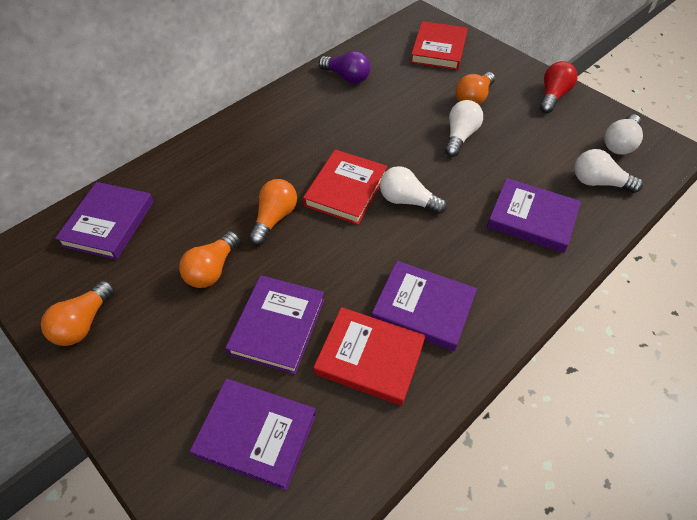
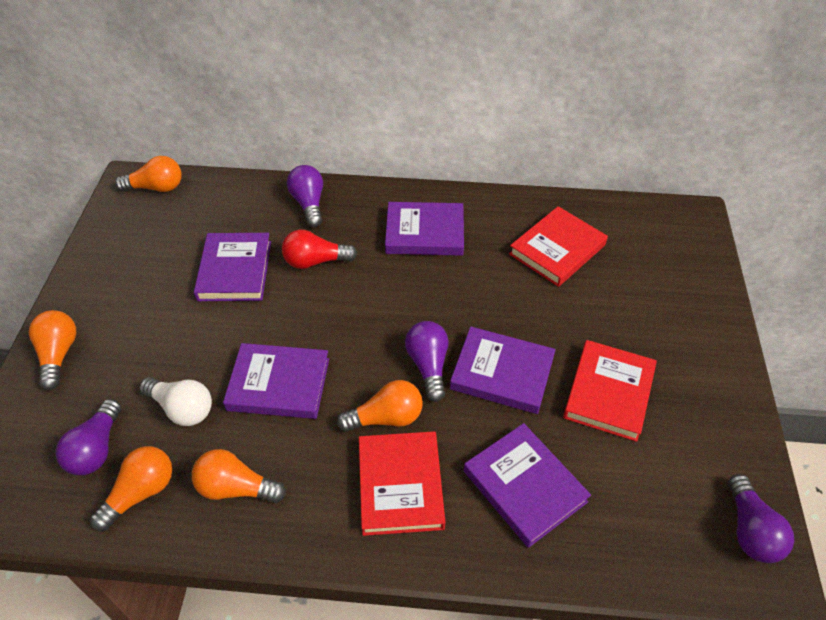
orange light bulb: [41,280,114,346] [179,231,240,288] [249,179,297,245] [456,72,495,105] = 4 -> [29,310,76,390] [90,446,172,531] [115,156,182,192] [192,449,286,503] [337,380,423,432] = 5
purple light bulb: [319,51,371,84] = 1 -> [55,399,121,475] [287,165,323,227] [405,321,449,402] [728,474,794,563] = 4
white light bulb: [380,166,447,214] [445,100,483,157] [574,149,643,193] [604,114,643,155] = 4 -> [139,377,212,426] = 1

